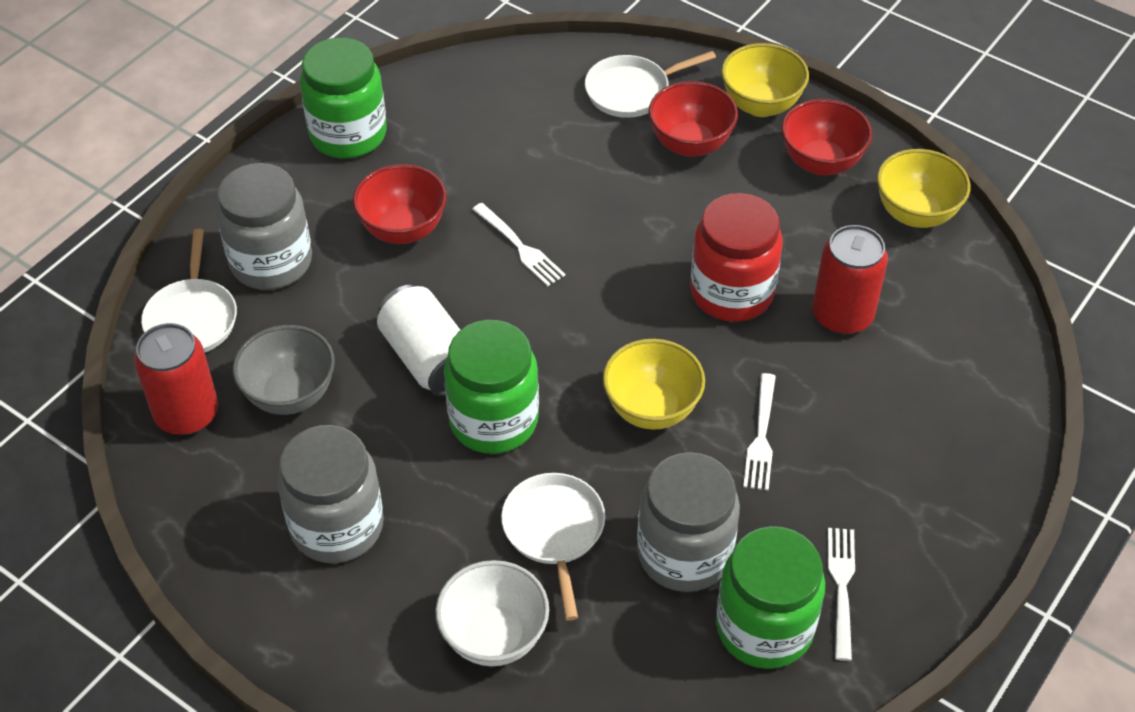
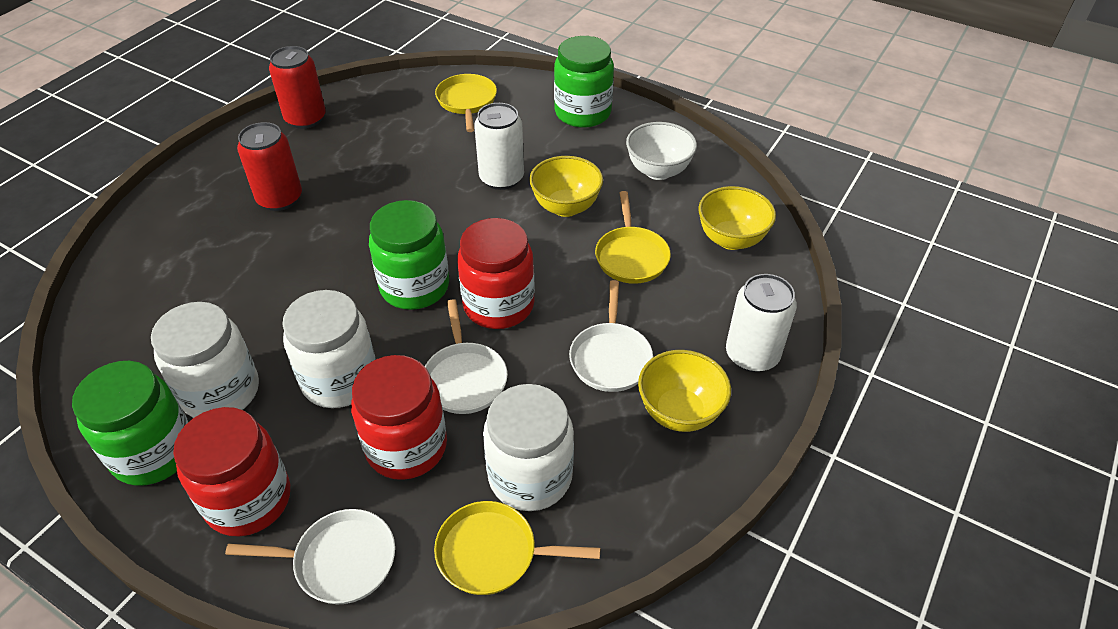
grey bowl: [232,325,335,415] = 1 -> none = 0
grey jar: [216,163,312,290] [277,425,384,563] [637,452,740,592] = 3 -> none = 0
red bowl: [353,164,447,244] [649,81,738,157] [782,99,872,175] = 3 -> none = 0
red jar: [690,193,782,322] = 1 -> [173,407,290,537] [351,355,447,480] [457,218,535,329] = 3
white can: [377,285,460,396] = 1 -> [474,103,524,190] [726,274,797,372] = 2
white fork: [472,203,565,286] [743,373,776,491] [828,528,855,661] = 3 -> none = 0
white jar: none = 0 -> [151,302,259,418] [282,290,375,408] [483,384,574,511] = 3
yellow pan: none = 0 -> [434,501,600,595] [435,74,497,132] [595,191,671,284] = 3

